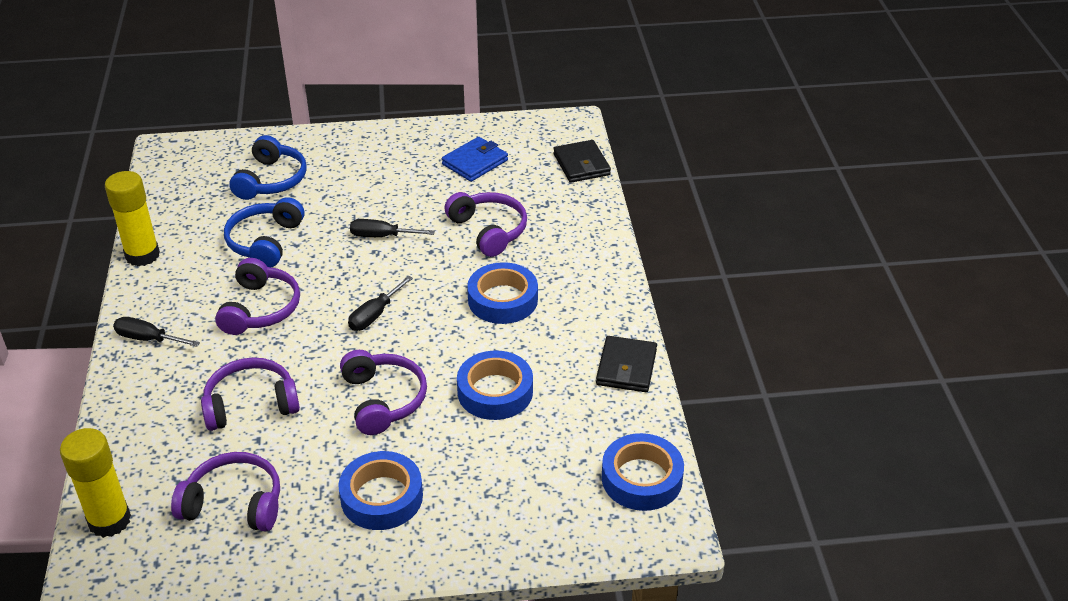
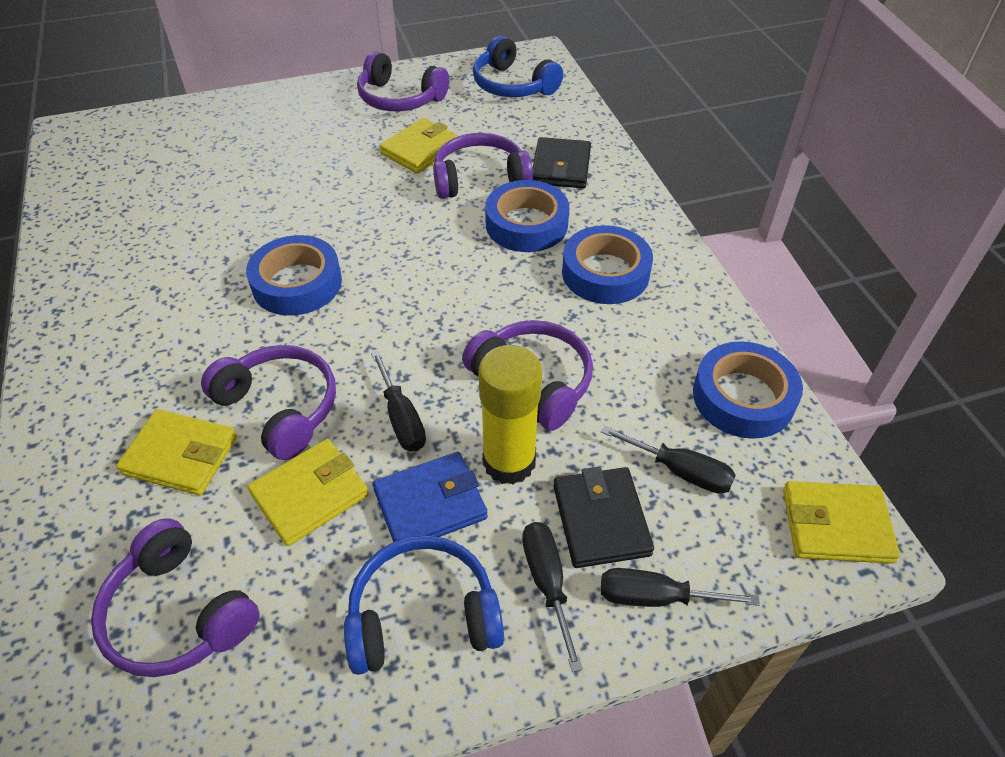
black screwdriver: [113,317,200,347] [348,276,413,331] [350,219,435,237] = 3 -> [371,350,426,451] [522,522,583,672] [601,425,736,494] [601,568,760,607] = 4
yellow glue stick: [60,428,131,538] [105,171,160,266] = 2 -> [479,345,542,484] = 1
yellow wallet: none = 0 -> [116,409,237,495] [248,439,369,546] [379,118,459,174] [783,481,900,564] = 4

